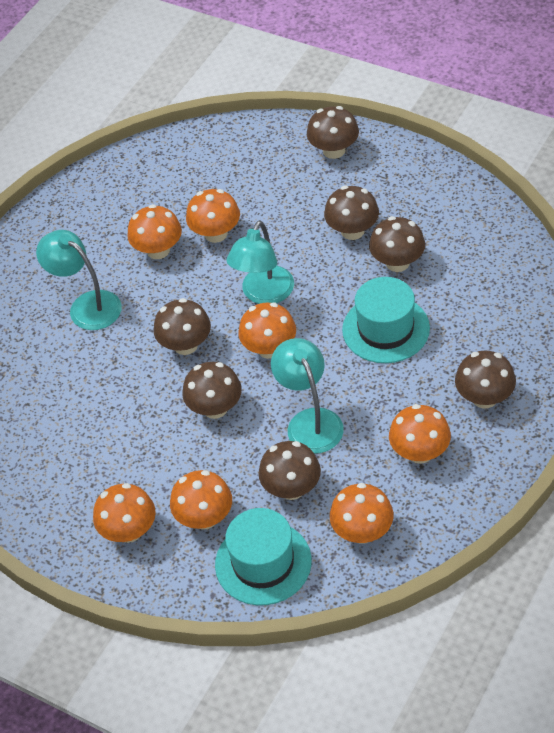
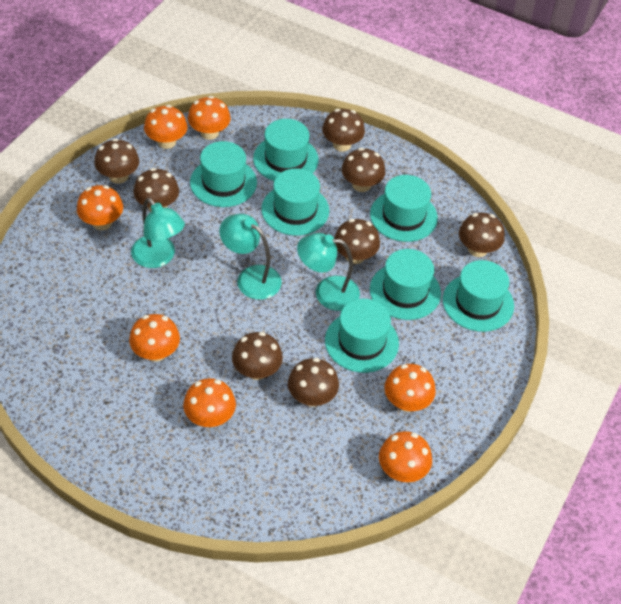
brown mushroom: [154,298,211,355] [182,362,242,419] [258,441,321,500] [307,106,359,159] [324,185,379,240] [369,216,425,272] [455,351,516,409] = 7 -> [94,138,139,184] [134,168,179,211] [232,332,283,380] [288,358,339,407] [322,109,365,152] [334,219,380,264] [342,148,386,192] [459,212,505,257] = 8
turquoise hat: [215,508,312,605] [342,277,430,363] = 2 -> [190,141,257,207] [253,119,319,181] [261,168,329,236] [325,299,399,373] [370,175,438,242] [370,249,441,320] [443,260,514,332] = 7

